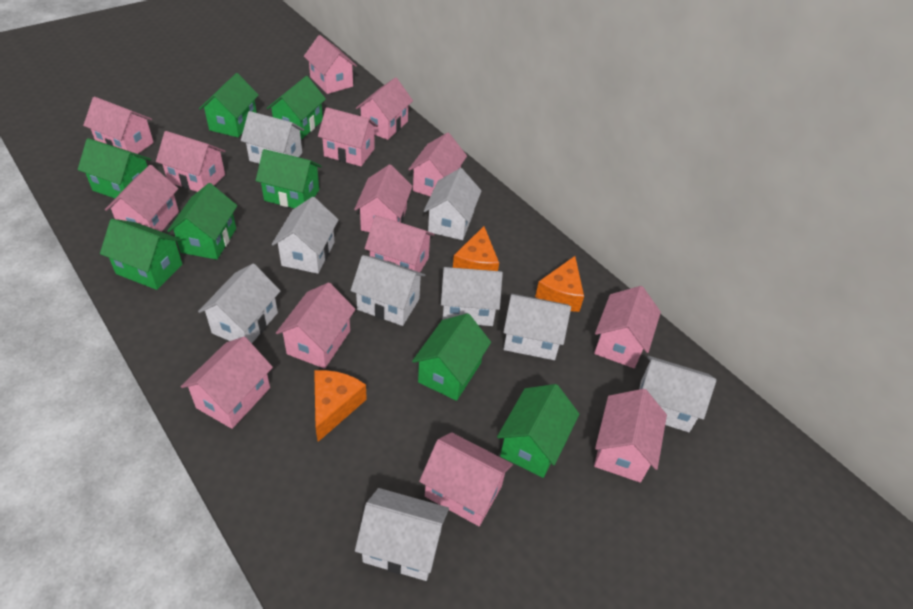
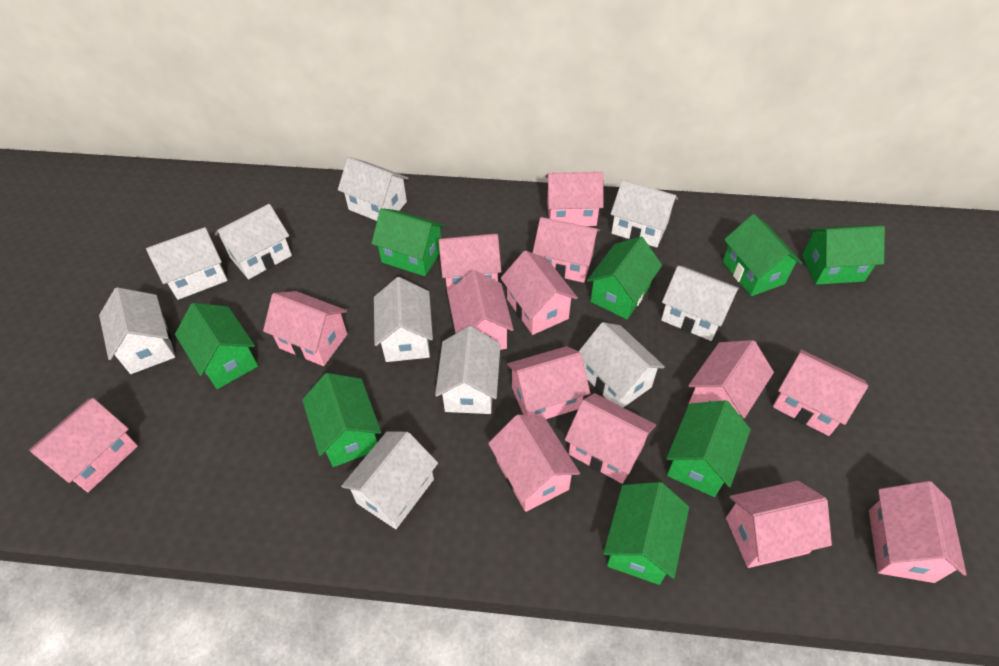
orange cheese: [314,370,367,442] [453,226,499,271] [535,256,584,312] = 3 -> none = 0
white house: [198,264,280,343] [241,111,304,164] [272,197,339,274] [351,255,425,326] [355,488,449,581] [424,168,482,240] [441,267,503,326] [503,294,571,360] [639,356,716,432] = 9 -> [99,287,175,374] [146,227,228,300] [214,204,292,279] [338,157,409,221] [341,431,438,529] [374,277,433,362] [435,326,501,414] [579,322,665,408] [611,180,678,248] [661,266,739,341] = 10

